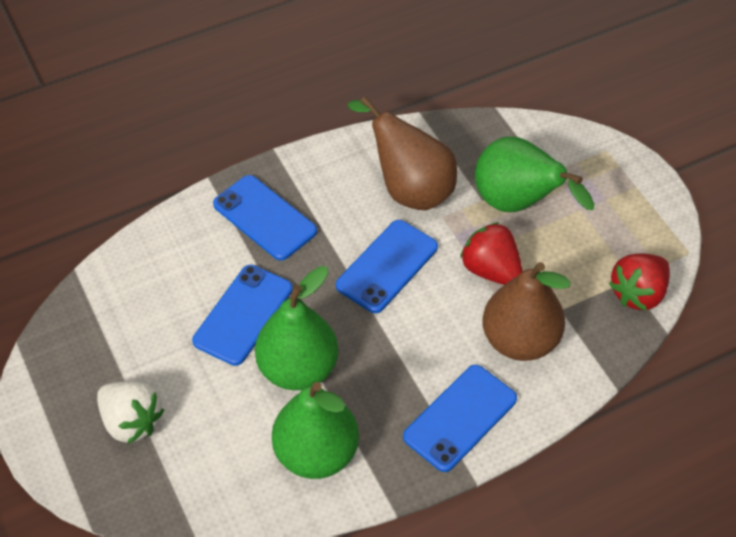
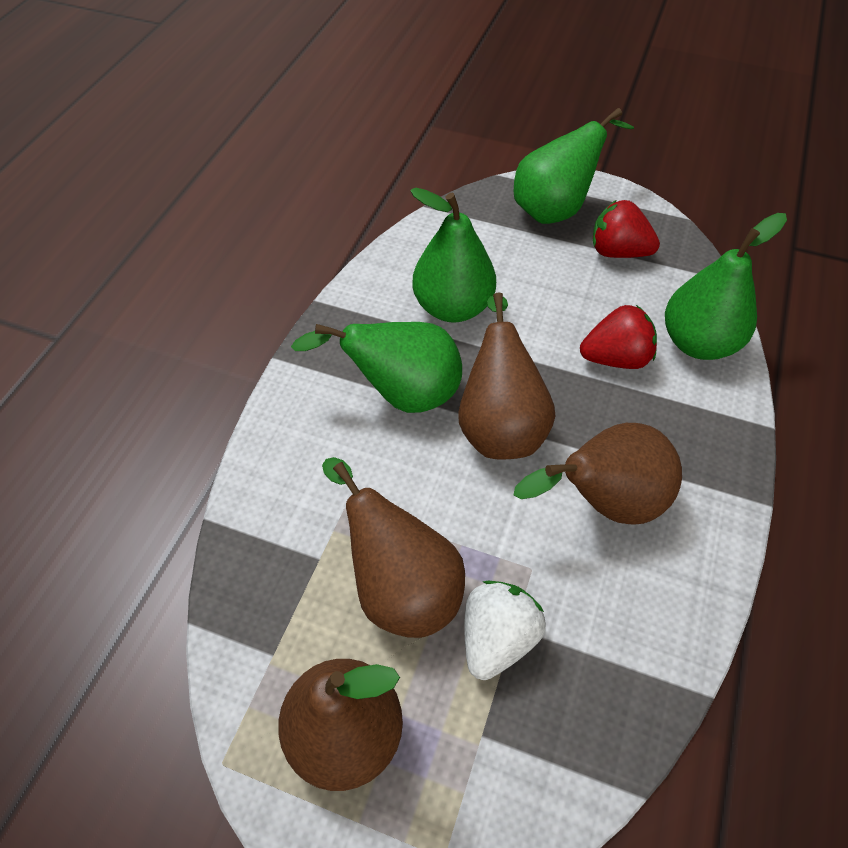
blue phone: [192,265,293,366] [213,175,317,260] [336,220,438,313] [403,365,517,472] = 4 -> none = 0
brown pear: [348,96,457,210] [483,262,571,361] = 2 -> [278,659,403,791] [322,457,465,638] [458,293,555,459] [513,423,682,525] = 4
green pear: [255,266,338,390] [272,382,359,479] [475,137,594,212] = 3 -> [291,322,462,413] [410,188,496,323] [514,108,634,224] [665,213,787,360] = 4

